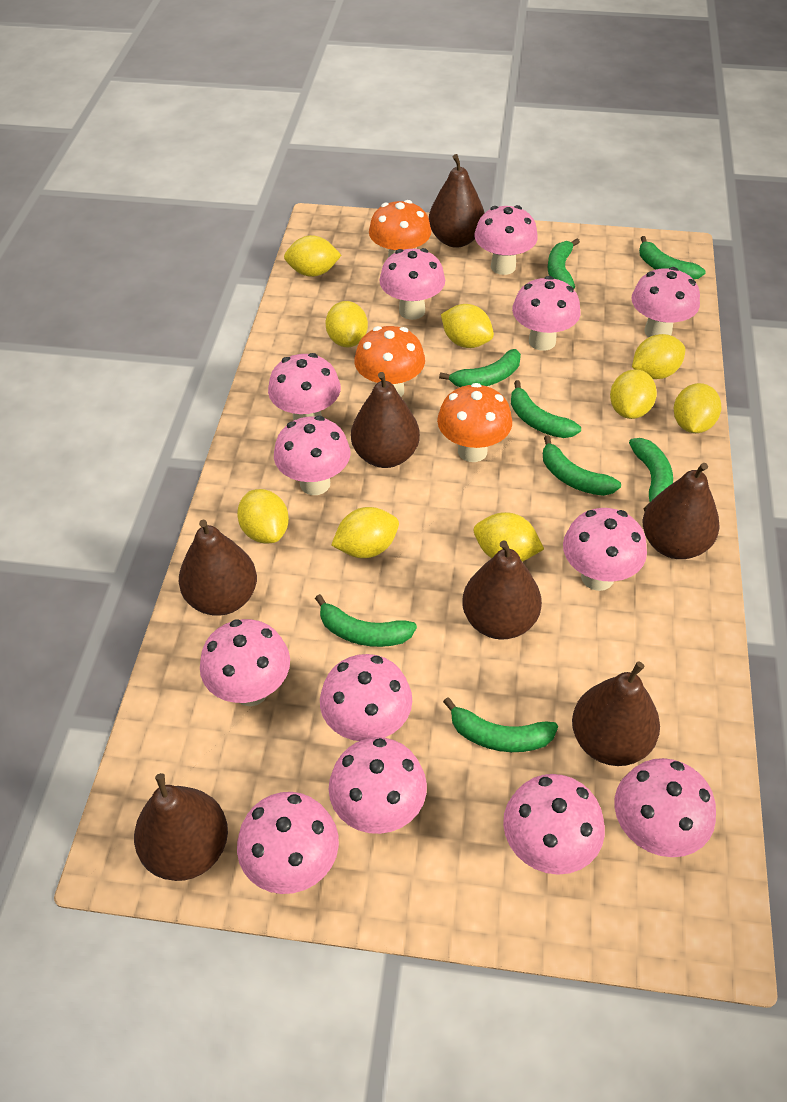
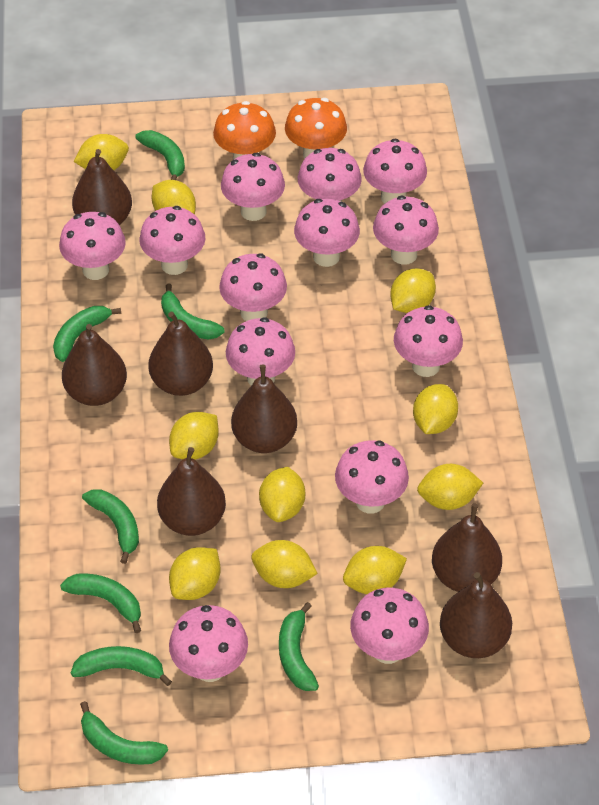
orange mushroom: [354,326,425,397] [369,200,431,258] [437,383,512,462] = 3 -> [213,101,276,160] [285,98,347,159] = 2
yellow lemon: [237,489,289,543] [284,235,341,277] [326,301,368,347] [331,507,399,558] [441,304,494,348] [474,512,544,562] [610,369,657,419] [632,334,685,379] [674,383,721,433] = 9 -> [74,134,129,170] [152,180,196,214] [169,412,219,460] [169,547,220,600] [251,540,318,588] [259,467,305,522] [343,546,407,594] [390,268,436,313] [413,384,458,434] [417,464,483,510] = 10

